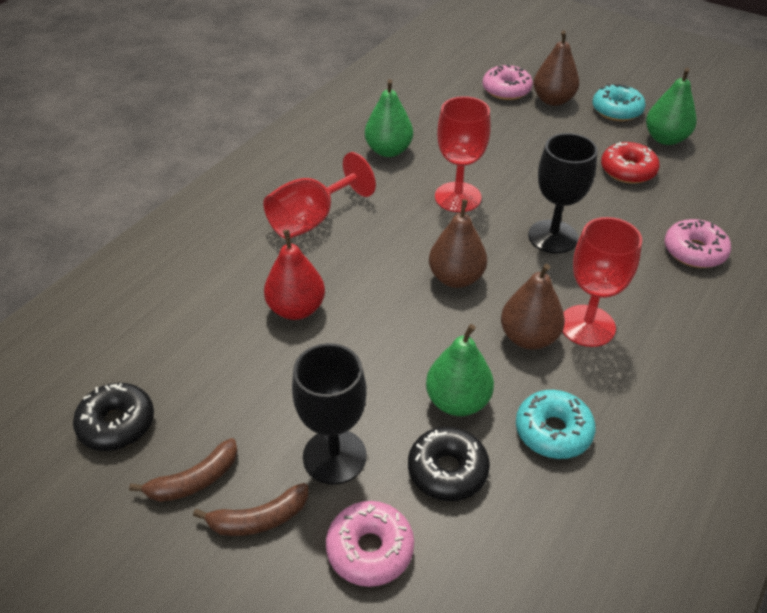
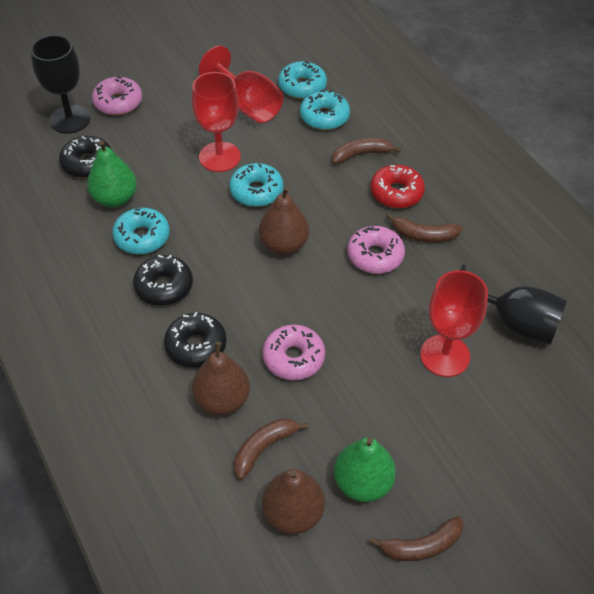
black donut: [73,383,154,451] [408,427,490,501] = 2 -> [59,136,111,178] [133,255,193,306] [164,312,227,368] = 3
brown banana: [129,438,238,502] [193,483,308,536] = 2 -> [234,418,309,480] [332,138,401,164] [369,516,463,561] [386,213,462,242] = 4
green pear: [365,79,413,157] [426,324,494,416] [646,68,697,145] = 3 -> [87,140,137,208] [334,437,396,502] = 2
red pear: [264,230,325,320] = 1 -> none = 0
turquoise donut: [516,390,596,459] [592,84,646,121] = 2 -> [112,208,170,254] [229,163,284,207] [278,61,327,99] [300,90,350,130] = 4

